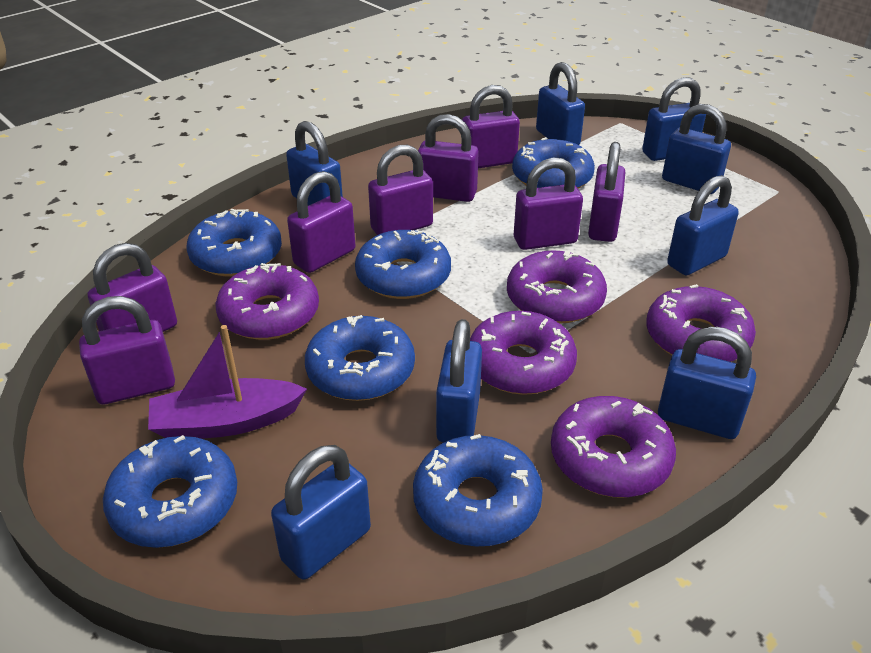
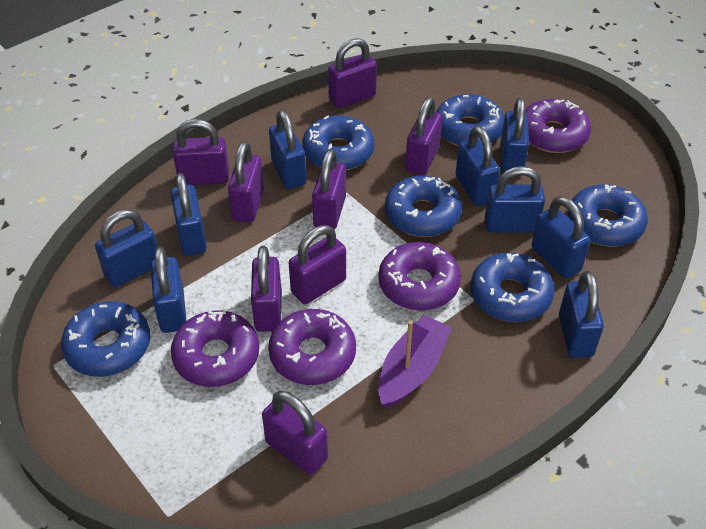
blue padlock: [271,445,371,580] [286,121,343,206] [436,319,482,443] [536,62,585,145] [642,77,706,161] [658,327,756,439] [662,104,731,194] [667,175,739,275] = 8 -> [95,210,157,288] [151,246,186,333] [171,173,207,256] [269,110,307,189] [456,126,500,206] [485,166,545,233] [500,98,529,176] [532,196,591,278] [559,271,604,358] = 9
purple donut: [215,263,319,340] [470,311,577,395] [507,250,607,323] [551,396,676,498] [646,284,756,362] = 5 -> [171,310,259,387] [268,309,356,385] [378,242,461,311] [525,99,591,153] = 4

